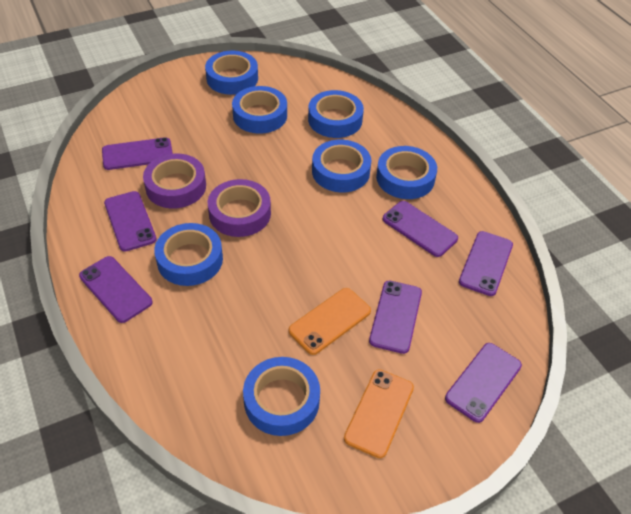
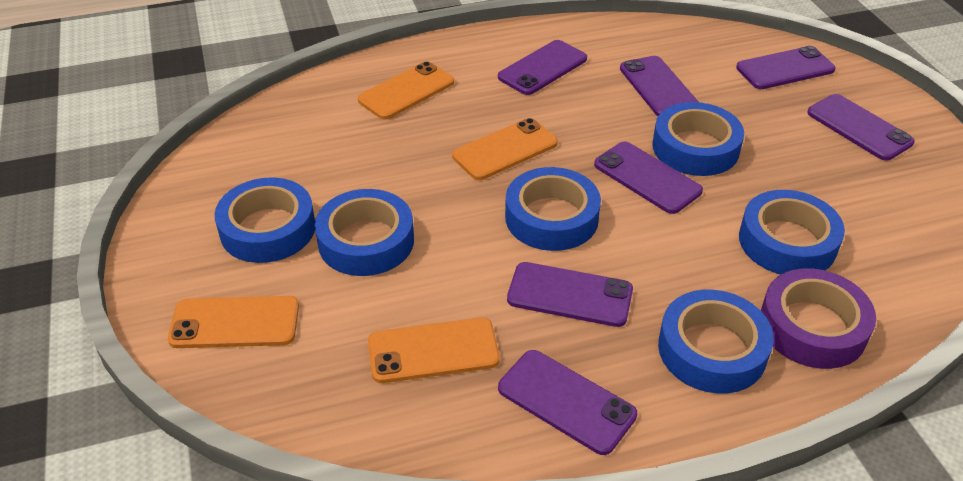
blue tape: [154,223,223,286] [205,51,258,95] [232,86,287,134] [243,357,320,436] [308,90,364,138] [312,140,371,192] [376,146,437,199] = 7 -> [215,177,315,263] [315,189,414,276] [505,167,601,251] [652,102,744,176] [658,290,774,394] [739,190,845,274] = 6
orange phone: [289,288,371,355] [344,369,414,458] = 2 -> [168,296,299,348] [358,61,454,120] [368,317,500,383] [452,118,558,180] = 4
purple tape: [143,154,206,209] [208,179,271,237] = 2 -> [761,268,876,369] = 1

